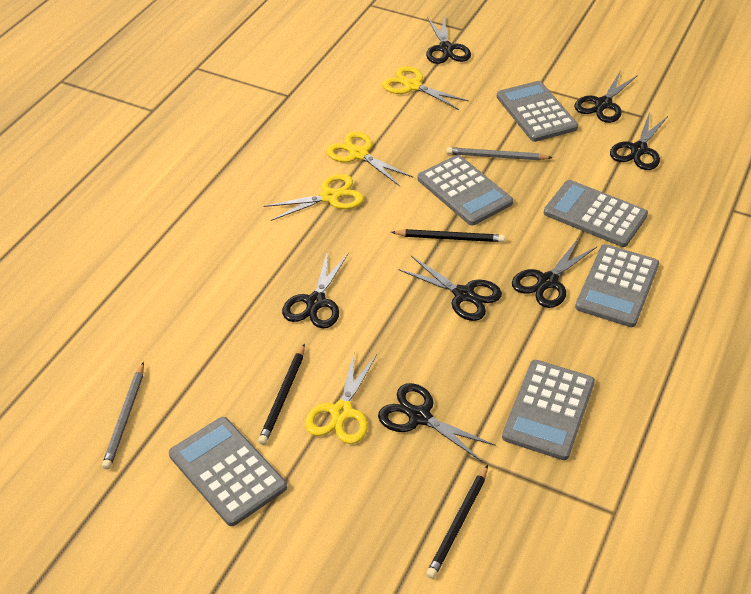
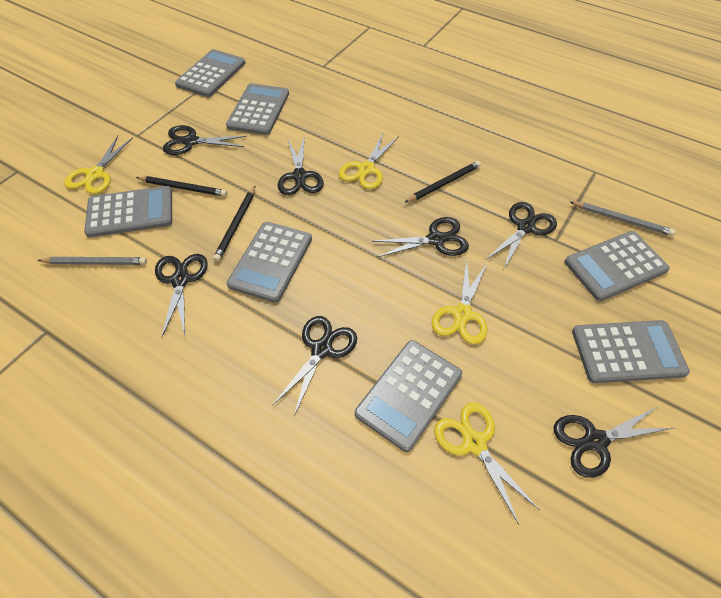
grey calculator: [169,417,287,526] [417,155,513,225] [497,81,578,142] [502,360,595,460] [544,180,648,247] [575,244,659,327] = 6 -> [84,186,172,238] [175,49,245,97] [226,83,289,135] [226,222,312,303] [355,340,462,452] [564,231,670,301] [572,320,690,383] = 7

